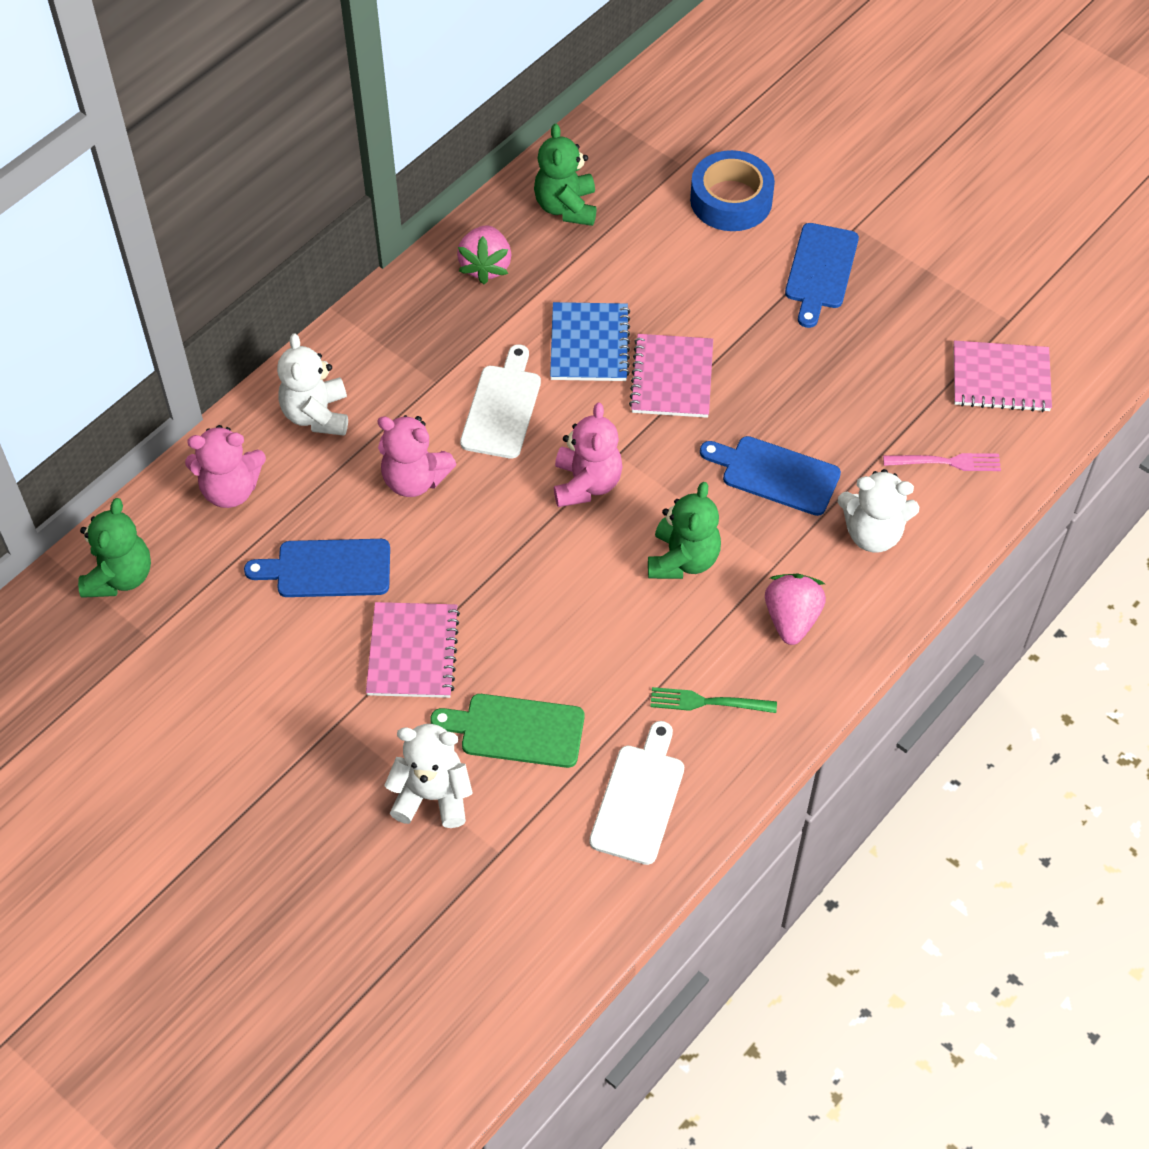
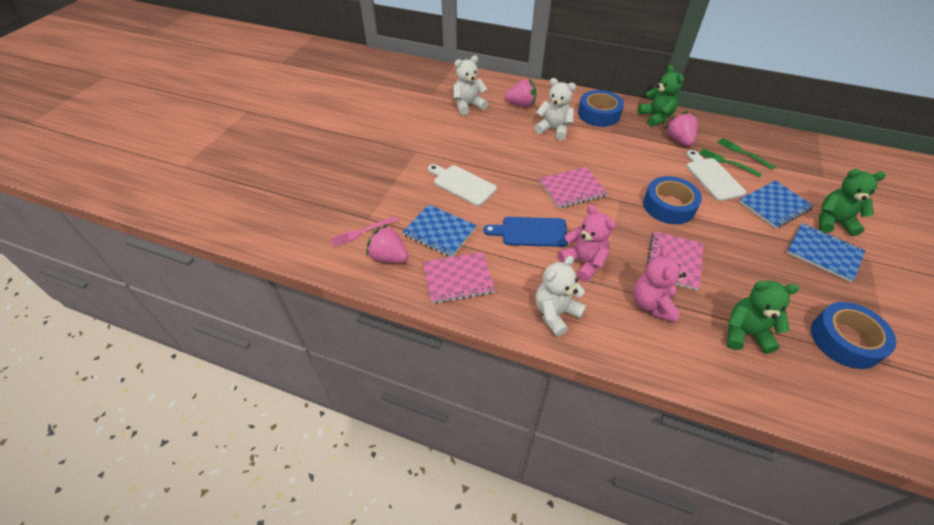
blue cutting board: [244,539,390,597] [700,436,841,516] [785,223,859,328] = 3 -> [483,217,568,247] = 1
blue notebook: [550,302,630,381] = 1 -> [402,205,477,257] [739,180,814,229] [786,223,866,282] = 3
blue tape: [690,150,775,231] = 1 -> [578,90,624,127] [643,176,702,224] [811,302,896,369] = 3
green cutting board: [430,694,585,768] = 1 -> none = 0
green fork: [650,687,777,713] = 1 -> [699,149,762,177] [717,138,775,170] = 2
pink strawberry: [457,225,512,284] [765,573,826,645] = 2 -> [366,224,408,263] [505,79,537,107] [665,111,698,146] = 3
pink teddy bear: [185,425,266,508] [378,415,456,497] [554,403,622,507] = 3 -> [558,205,616,282] [633,246,686,323] = 2

